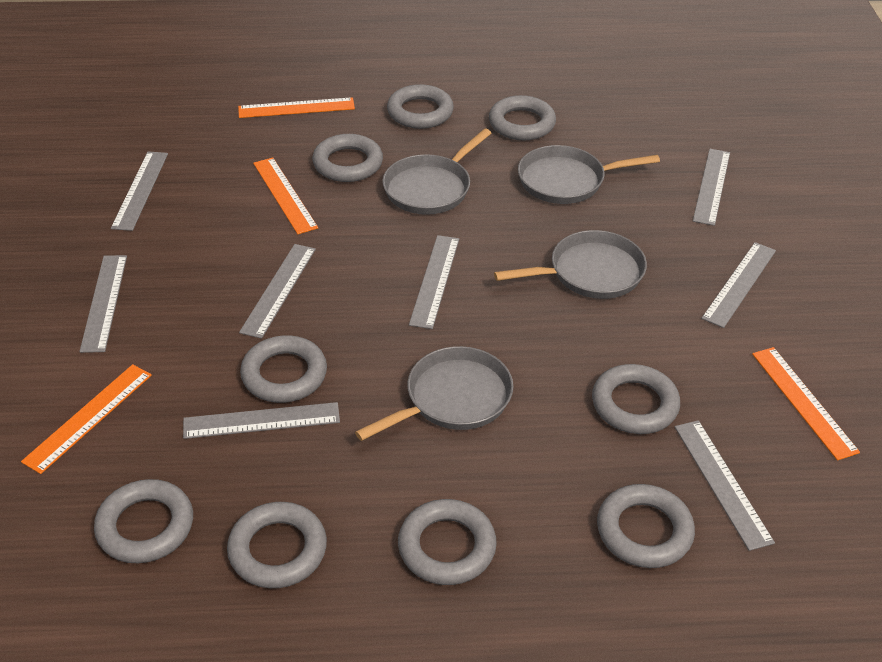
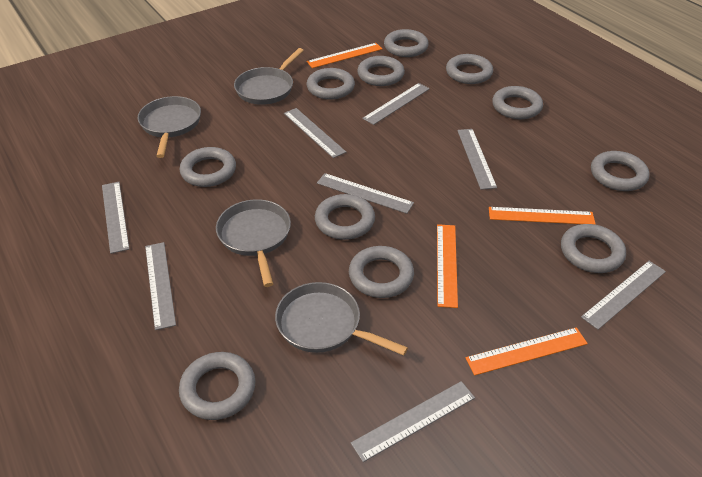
grey ring: [94,479,193,563] [227,502,327,588] [240,335,327,403] [312,134,383,182] [387,84,454,129] [398,499,497,585] [489,95,556,140] [592,364,680,434] [597,484,695,568] = 9 -> [179,352,256,420] [180,147,236,187] [307,68,355,100] [315,194,375,240] [349,246,414,298] [357,56,405,86] [384,29,429,57] [446,54,493,84] [492,86,543,119] [561,224,626,273] [591,151,650,191] = 11

